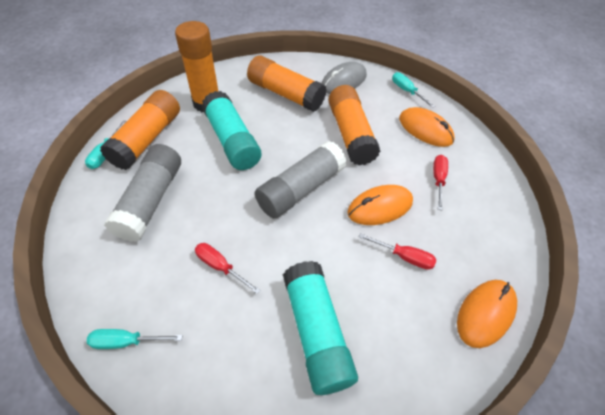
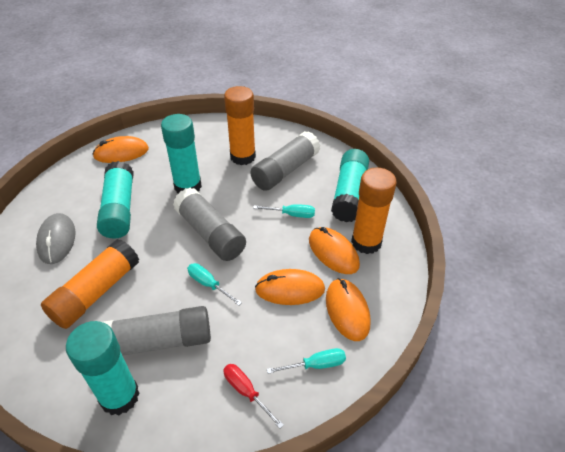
grey glue stick: [104,144,181,242] [255,141,347,219] = 2 -> [103,306,211,356] [173,187,246,261] [250,131,320,191] = 3
orange glue stick: [100,90,180,170] [175,21,219,112] [247,55,326,112] [328,85,380,165] = 4 -> [41,239,139,329] [224,86,256,165] [351,167,397,254] = 3
orange mouse: [347,185,413,225] [399,107,455,147] [457,280,517,348] = 3 -> [92,136,149,163] [255,269,325,305] [309,227,360,274] [326,278,371,341] = 4
red screwdriver: [195,243,261,294] [359,233,436,270] [433,155,448,210] = 3 -> [223,364,284,428] = 1
turquoise glue stick: [202,91,261,170] [283,261,358,395] = 2 -> [66,321,140,415] [97,161,134,239] [161,114,202,193] [331,149,369,222] = 4

